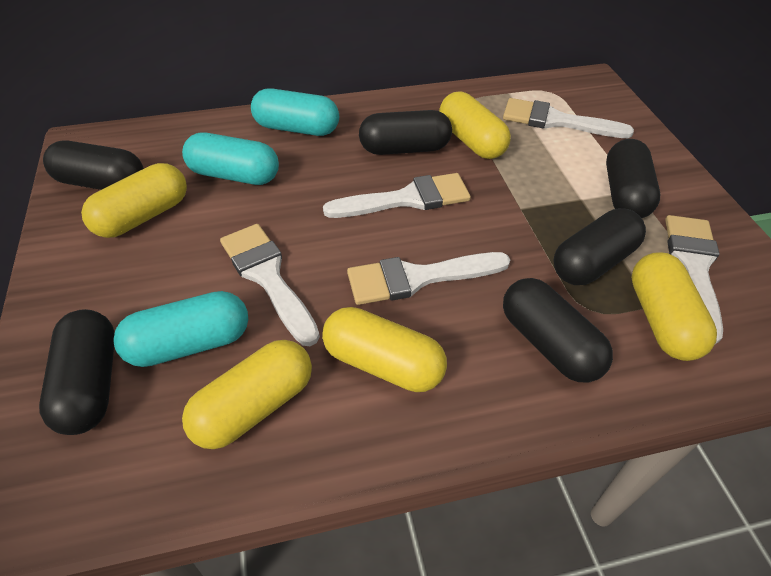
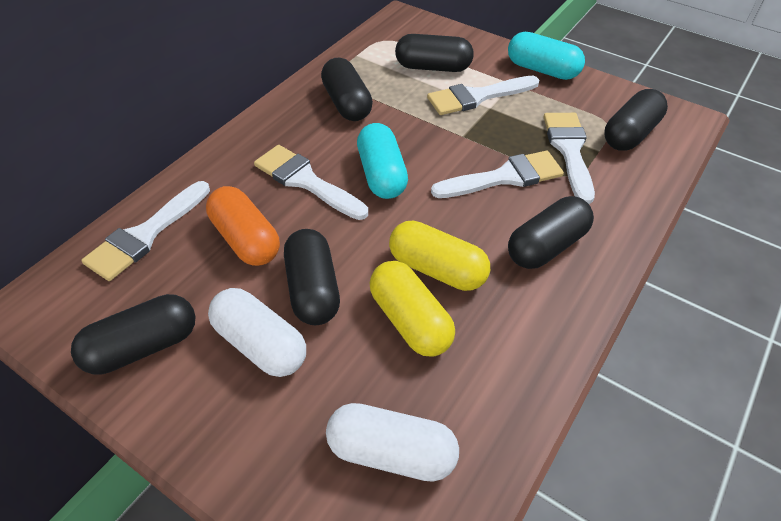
orange capsule: none = 0 -> [206,186,280,266] = 1
turquoise capsule: [113,291,248,367] [182,132,279,185] [251,88,339,136] = 3 -> [357,123,408,199] [508,32,585,80] = 2
white capsule: none = 0 -> [208,288,306,377] [326,403,459,482] = 2
yellow capsule: [81,163,187,238] [182,340,312,449] [322,307,447,392] [439,92,511,159] [631,252,717,361] = 5 -> [370,261,455,357] [389,221,490,291] = 2

